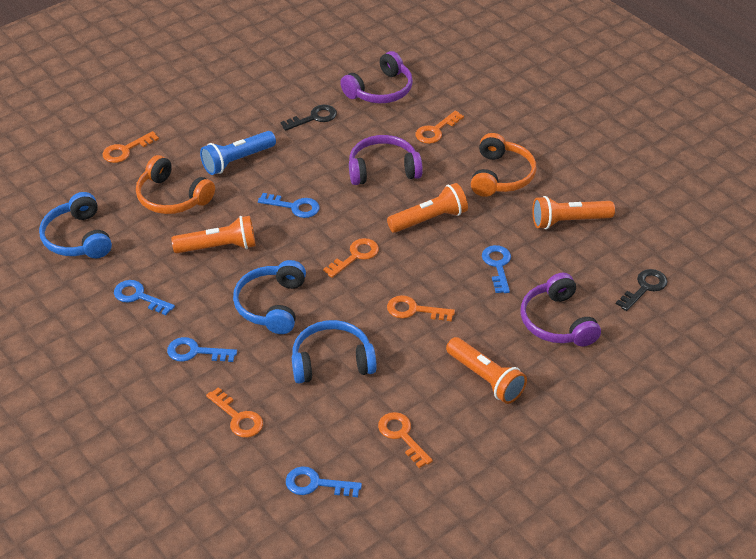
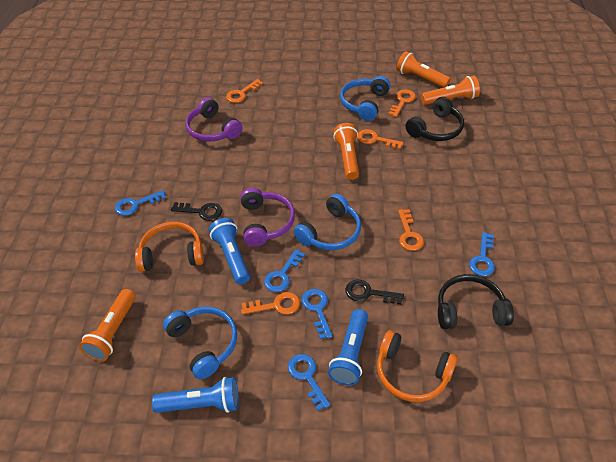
black headphones: none = 0 -> [405,97,464,141] [438,274,514,329] = 2
blue flashlight: [200,131,276,175] = 1 -> [152,377,239,413] [209,218,250,284] [328,309,368,385] = 3
orange key: [102,131,159,163] [206,387,263,438] [323,238,379,278] [378,412,433,468] [387,295,455,321] [415,111,464,144] = 6 -> [226,79,263,103] [241,292,300,314] [357,129,404,149] [388,89,416,117] [398,209,424,251] = 5
purple headphones: [340,51,413,103] [349,135,423,185] [521,273,601,346] = 3 -> [186,97,243,141] [240,188,295,247] = 2

